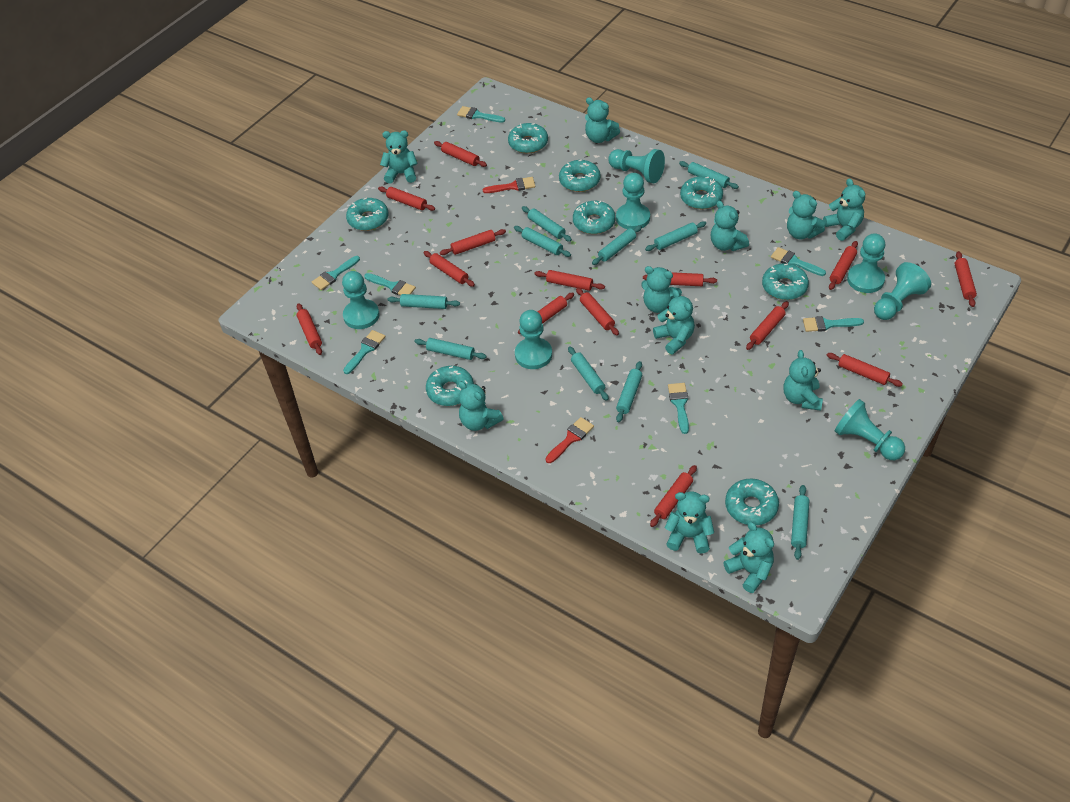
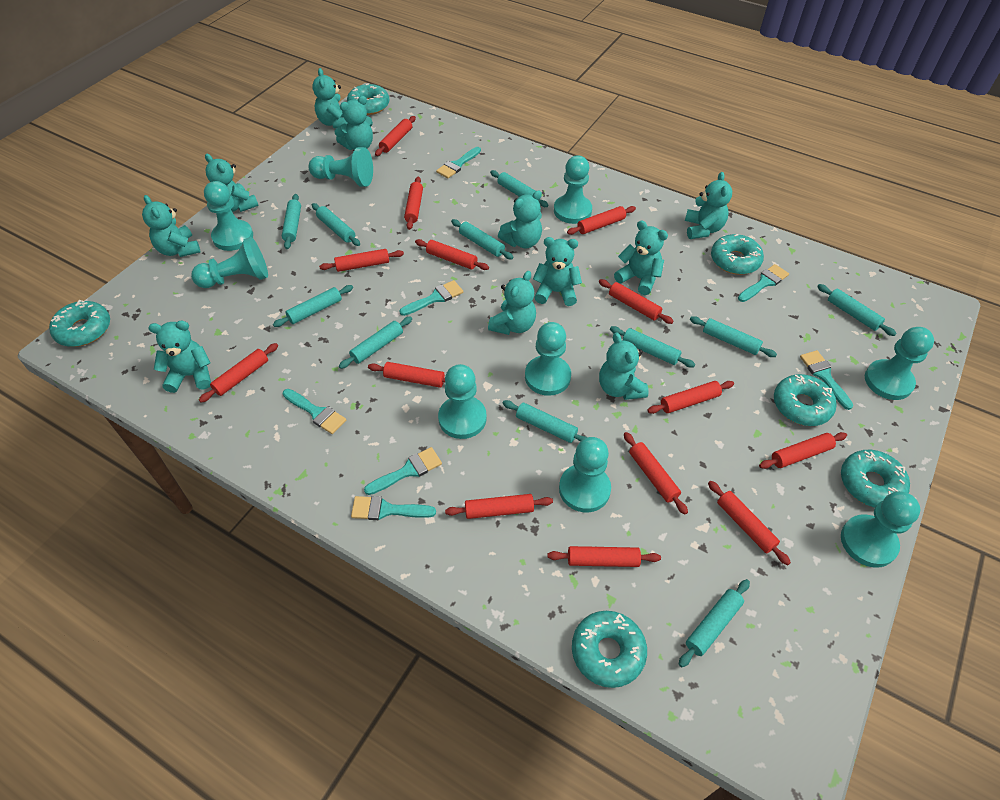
red brush: [482,177,535,193] [545,417,594,463] = 2 -> none = 0
turquoise donut: [346,198,389,231] [426,366,474,406] [508,123,548,154] [559,160,601,192] [573,201,616,234] [680,176,723,209] [725,479,779,525] [762,263,809,300] = 8 -> [49,300,110,347] [347,83,390,115] [572,611,647,688] [711,234,764,275] [774,374,837,426] [841,450,910,508] = 6
turquoise pawn: [342,271,380,329] [515,310,552,369] [608,149,665,183] [616,173,650,230] [835,399,905,460] [847,233,885,293] [874,262,931,320] = 7 -> [191,237,268,288] [204,181,253,251] [309,147,373,187] [438,364,487,439] [525,322,571,396] [554,155,592,224] [559,437,611,512] [841,491,921,568] [865,327,934,400] = 9
turquoise rolling pin: [387,294,460,309] [415,338,487,360] [514,226,571,257] [522,206,572,242] [568,346,609,401] [592,225,642,265] [616,361,642,422] [645,221,706,251] [679,161,739,189] [791,485,809,560] = 10 -> [273,285,353,327] [282,194,301,249] [312,203,360,246] [339,316,412,369] [451,219,514,259] [490,170,548,207] [503,400,587,443] [610,326,695,368] [679,579,750,667] [690,316,777,357] [817,284,897,336] = 11

